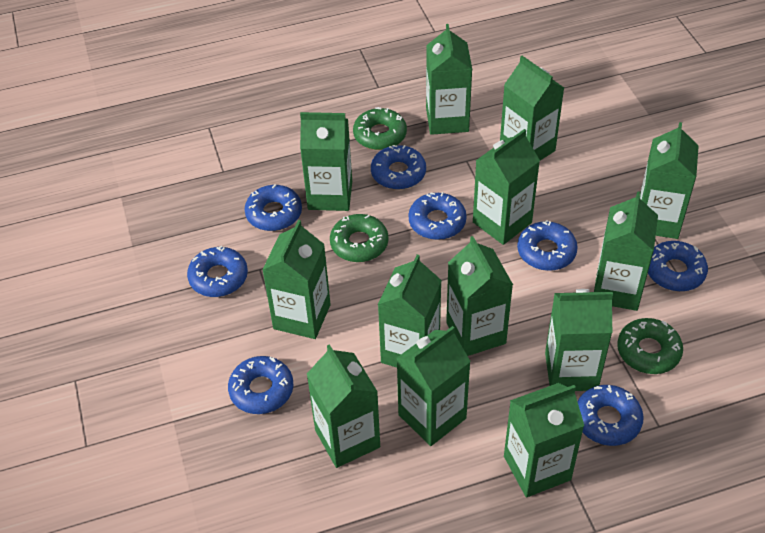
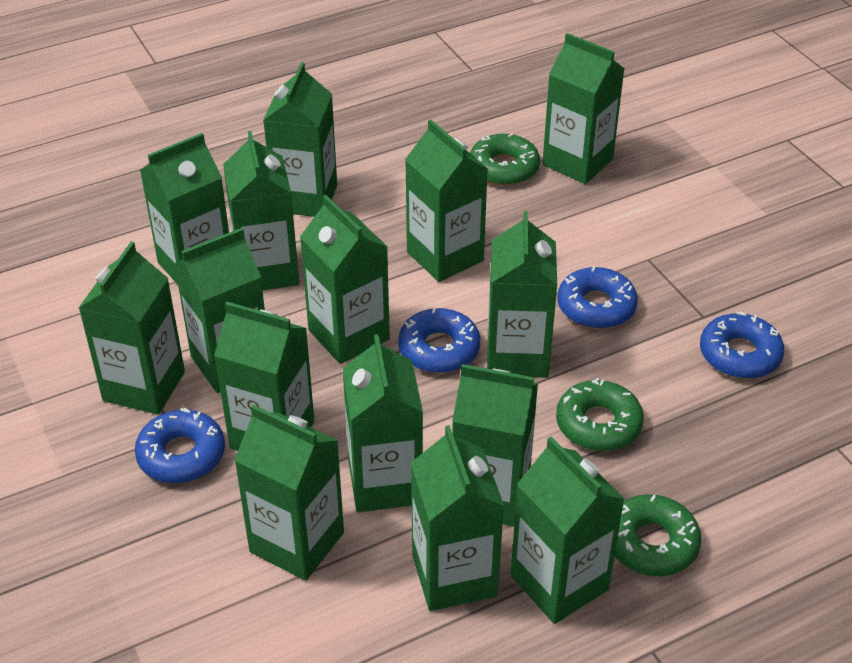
blue donut: [187,246,248,297] [228,356,294,414] [245,184,302,231] [371,145,426,190] [408,192,467,240] [517,220,578,271] [577,385,644,446] [648,241,708,291] = 8 -> [135,408,225,483] [398,308,480,373] [557,266,638,329] [700,312,784,379] = 4
green carton: [262,220,331,339] [300,112,352,211] [307,344,380,468] [378,255,442,367] [397,326,471,446] [426,24,472,135] [446,236,513,356] [473,129,540,245] [500,56,564,161] [504,383,584,498] [545,289,613,391] [594,191,658,311] [639,122,699,239] = 13 -> [79,242,185,415] [140,133,229,285] [174,228,265,393] [214,302,314,451] [223,131,299,291] [234,405,344,581] [263,62,337,217] [300,195,390,364] [343,334,423,512] [405,119,488,282] [411,425,504,611] [452,364,538,527] [487,211,557,378] [511,437,625,624] [542,33,625,184] = 15

